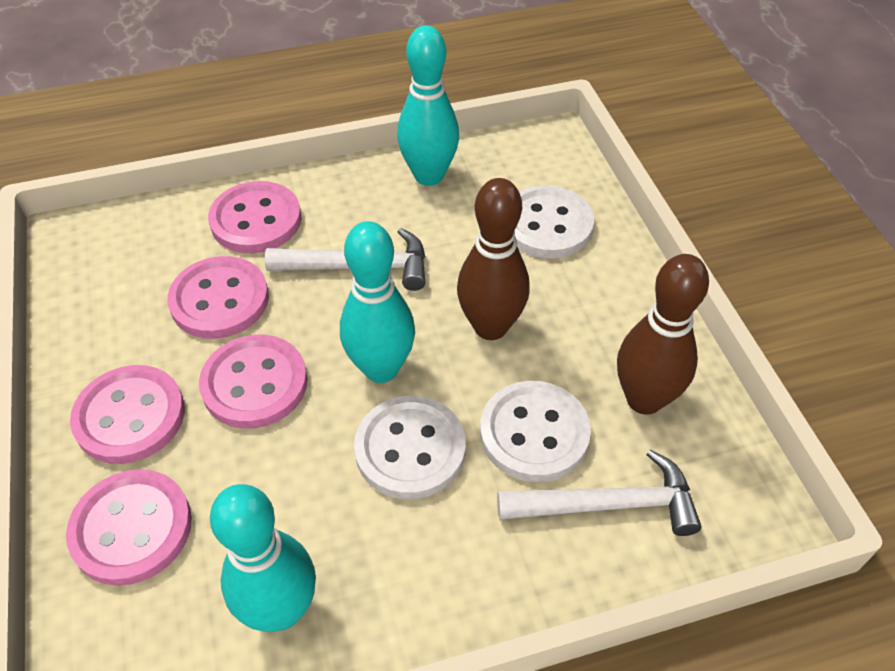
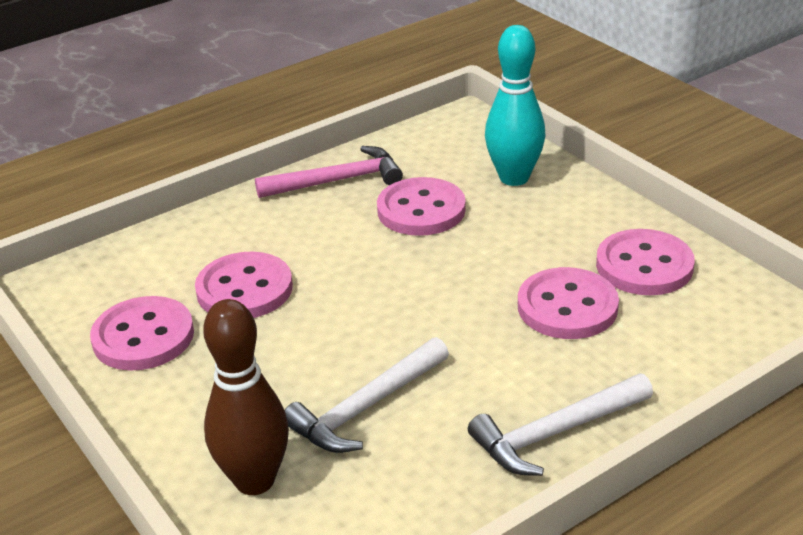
brown bowling pin: [457,178,530,340] [617,254,709,415] = 2 -> [203,299,289,495] = 1
pink hammer: none = 0 -> [255,146,403,198] = 1
turquoise bowling pin: [210,484,316,632] [340,221,415,383] [397,25,459,186] = 3 -> [485,25,545,186] = 1
white button: [354,396,466,499] [480,381,591,482] [515,185,594,258] = 3 -> none = 0

